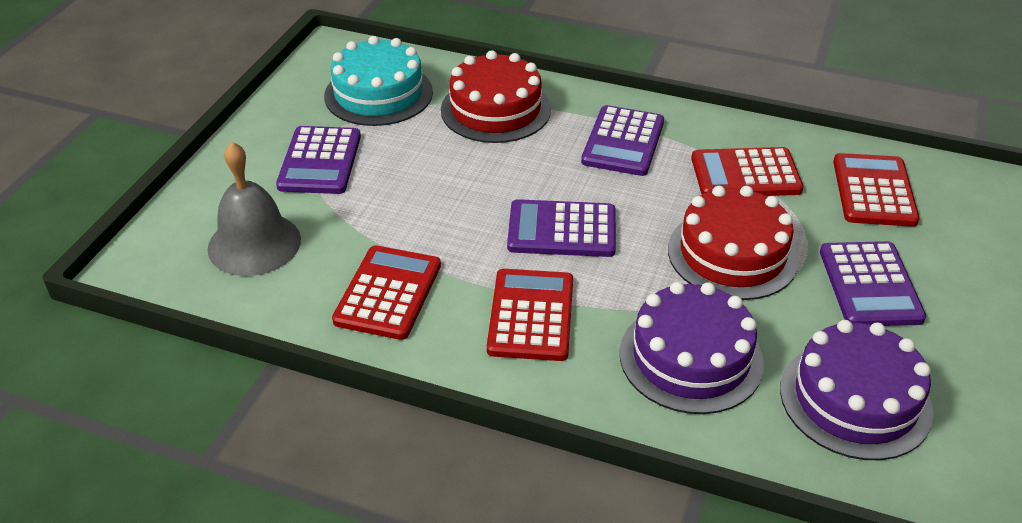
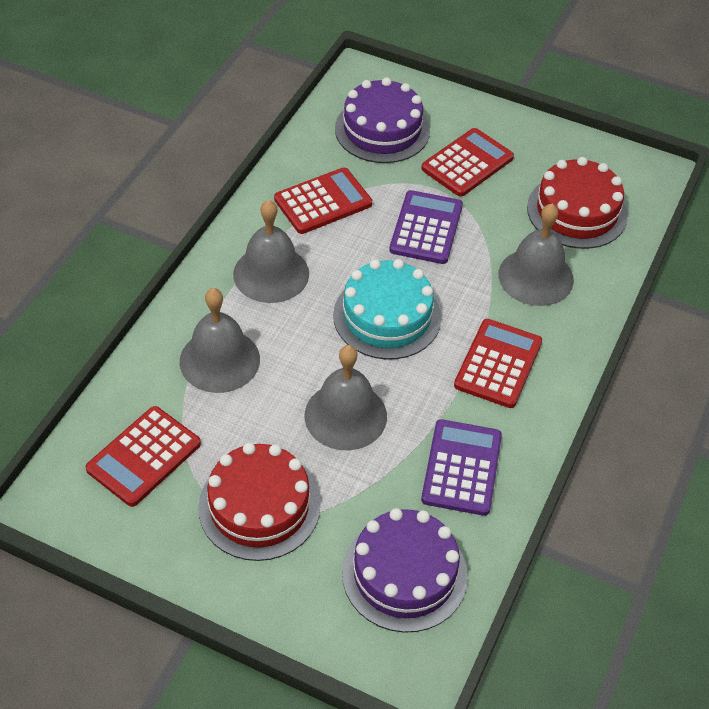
grey bell: [208,142,301,276] = 1 -> [180,288,260,393] [233,200,309,303] [304,345,387,450] [498,204,574,306] = 4
purple calculator: [276,126,361,194] [507,199,616,257] [581,105,664,176] [820,241,926,326] = 4 -> [389,190,463,264] [421,419,502,516] = 2

